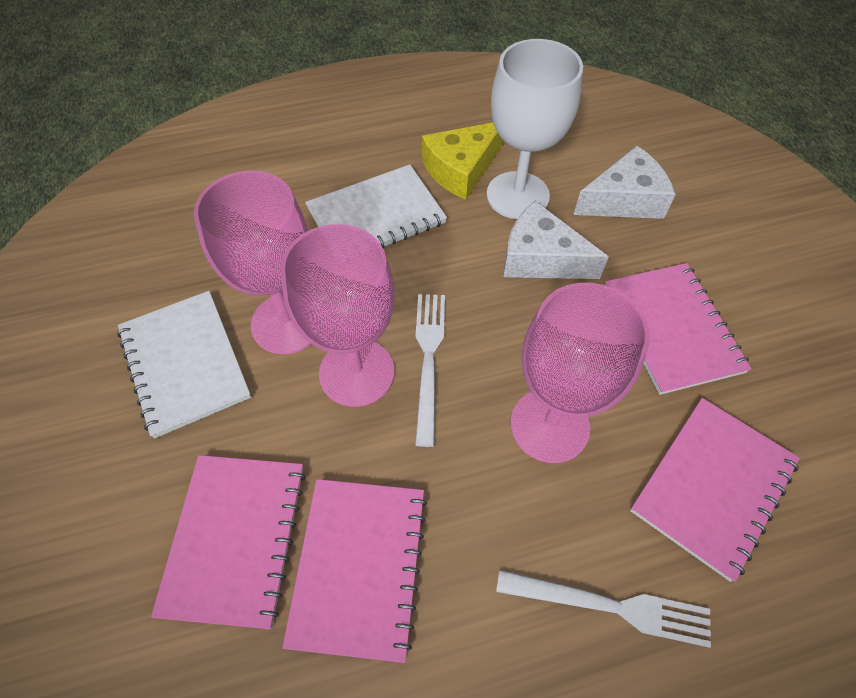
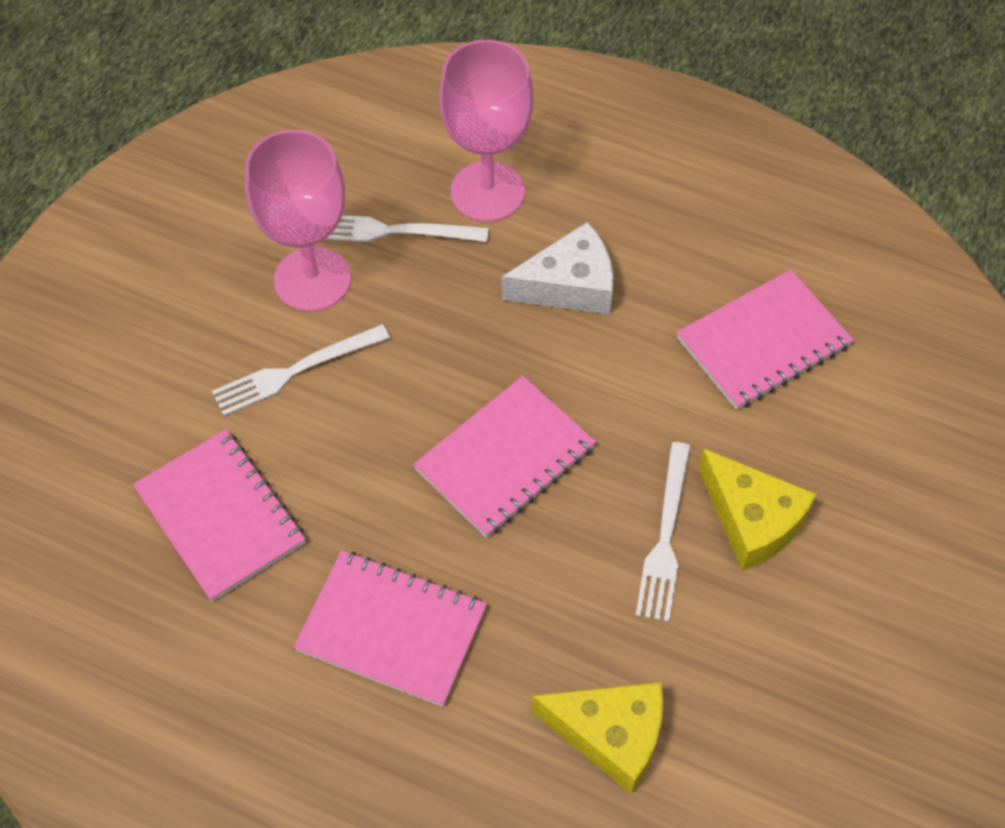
pink goblet: [194,171,311,354] [280,224,395,407] [510,283,650,463] = 3 -> [245,129,351,312] [439,40,534,222] = 2
white cheese: [504,201,609,279] [573,146,675,219] = 2 -> [502,222,613,314] = 1
white fork: [415,294,445,447] [496,570,711,648] = 2 -> [212,324,390,416] [325,215,488,242] [635,442,691,622] = 3
white goblet: [487,39,583,219] = 1 -> none = 0
white notebook: [117,291,251,438] [305,164,447,249] = 2 -> none = 0
yellow cheese: [422,122,503,200] = 1 -> [531,682,663,794] [698,448,816,571] = 2

